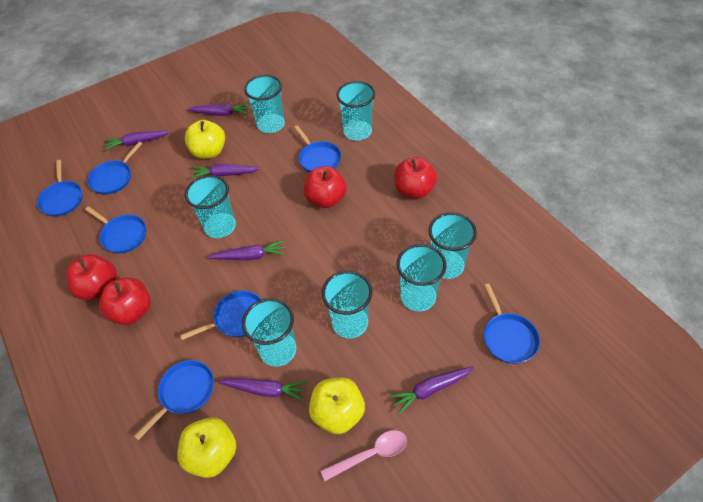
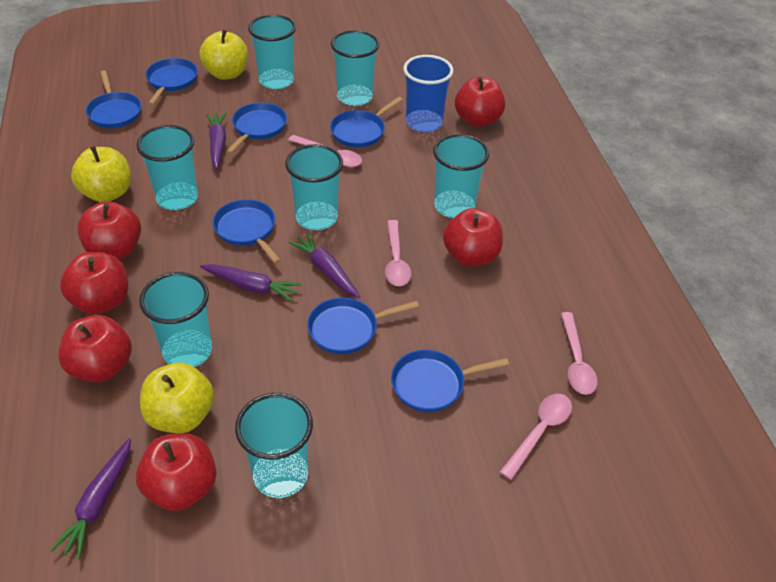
blue cup: none = 0 -> [403,55,454,132] = 1
pink spoon: [321,430,407,481] = 1 -> [288,135,362,167] [385,220,411,286] [500,394,572,480] [561,312,598,395] = 4
purple carrot: [104,131,170,151] [187,104,250,116] [191,164,260,179] [208,240,285,260] [218,378,308,401] [389,366,474,415] = 6 -> [50,438,131,559] [200,264,302,302] [206,112,226,169] [289,232,360,298] = 4
red apple: [66,254,117,300] [99,278,151,325] [304,166,347,208] [394,157,437,199] = 4 -> [58,315,132,382] [60,252,128,314] [77,201,141,259] [136,434,216,511] [443,208,503,267] [455,77,505,127] = 6

